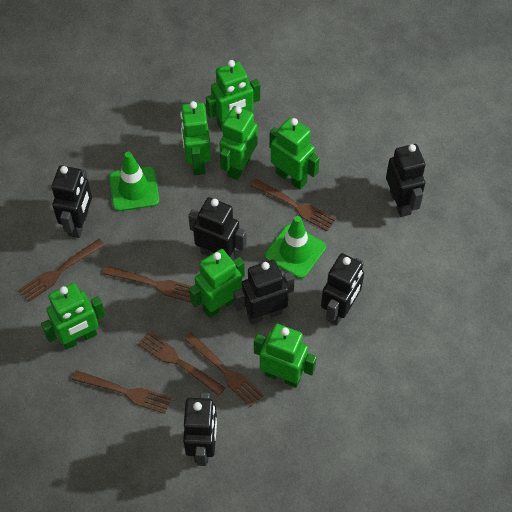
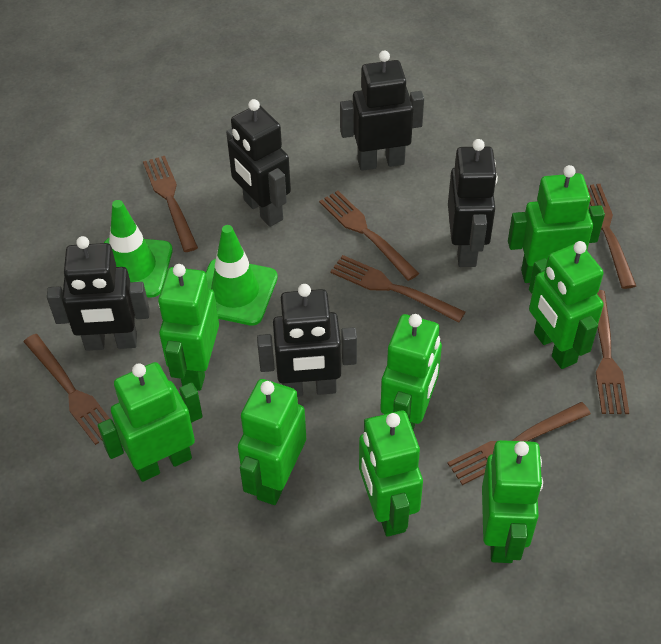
black robot: [51,165,92,238] [183,392,217,466] [188,197,247,260] [234,260,295,325] [321,253,364,325] [386,144,425,217] = 6 -> [47,236,150,351] [226,99,291,227] [257,284,357,397] [340,50,424,171] [448,139,498,267] = 5
brown fork: [19,239,105,302] [72,370,171,414] [103,266,192,302] [138,331,225,396] [183,332,263,407] [250,179,336,231] = 6 -> [24,334,110,445] [143,156,198,252] [319,191,419,281] [330,255,465,323] [448,402,591,485] [587,184,636,289] [596,290,629,414] = 7
green robot: [41,283,105,350] [180,101,211,175] [189,249,245,318] [206,60,260,131] [219,106,258,180] [254,324,317,387] [269,117,320,190] = 7 -> [98,362,203,482] [158,264,219,391] [238,379,306,505] [359,411,423,537] [380,314,442,430] [482,440,543,563] [508,165,605,283] [529,241,604,369] = 8

